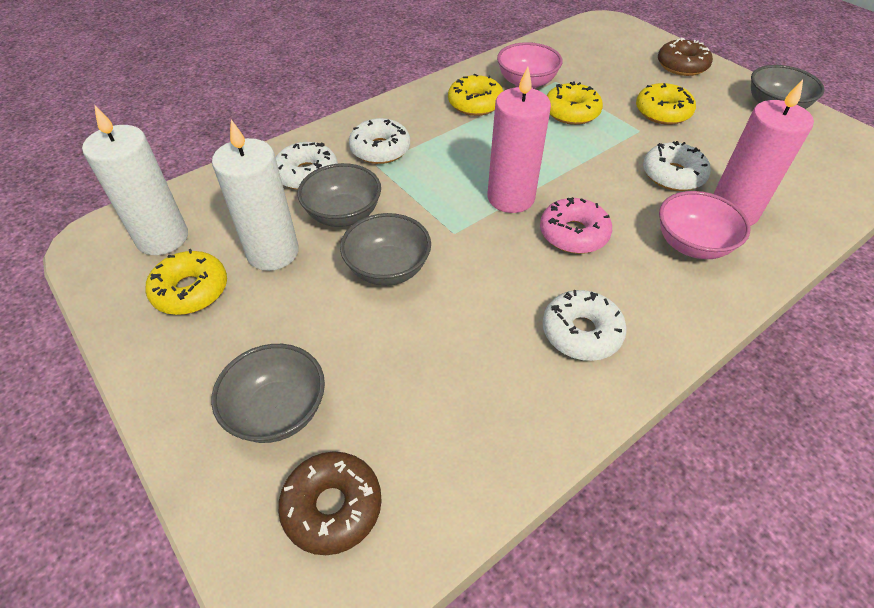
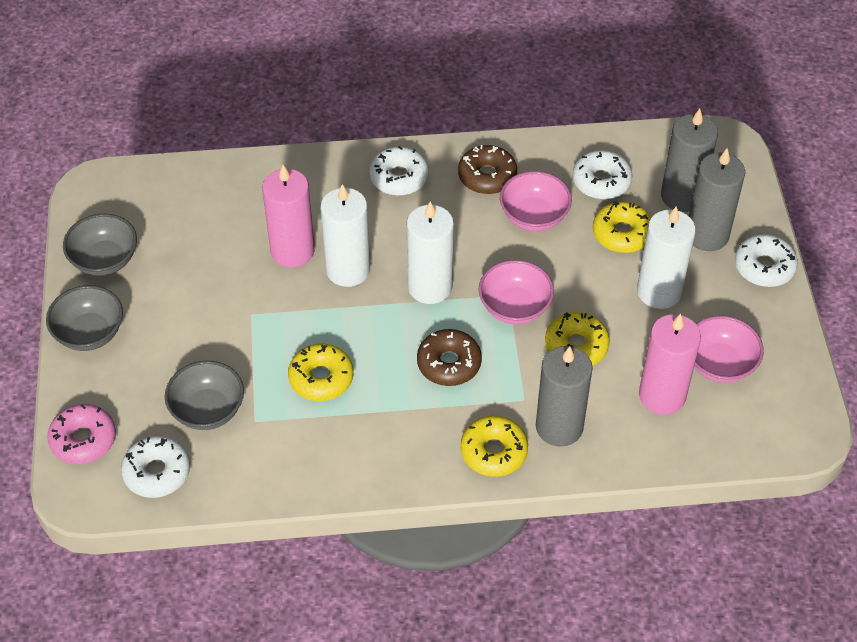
grey bowl: [211,344,325,443] [297,163,381,227] [340,213,431,286] [751,65,825,109] = 4 -> [46,285,123,351] [63,214,137,276] [165,361,244,430] = 3
grey candle: none = 0 -> [536,346,593,447] [661,109,718,212] [689,148,745,251] = 3
pink bowl: [497,42,563,89] [659,191,750,259] = 2 -> [479,260,554,324] [500,171,572,231] [694,316,764,383] = 3
white candle: [82,106,188,255] [212,120,299,271] = 2 -> [320,184,370,287] [407,202,454,304] [637,206,696,309] = 3

